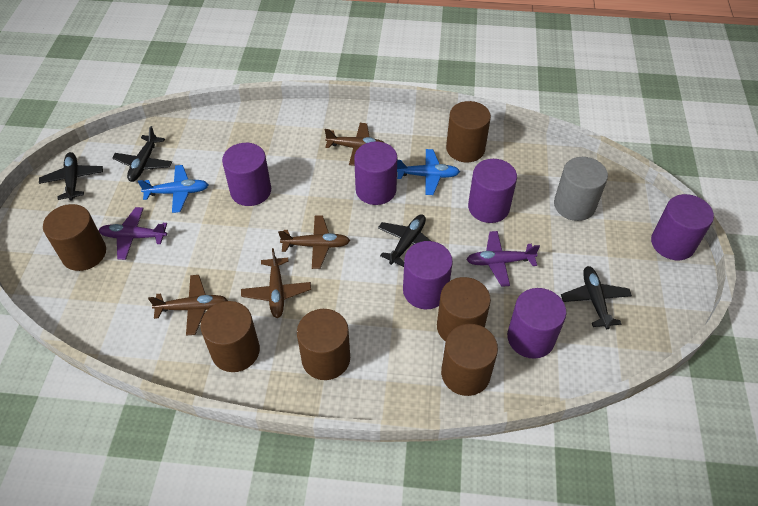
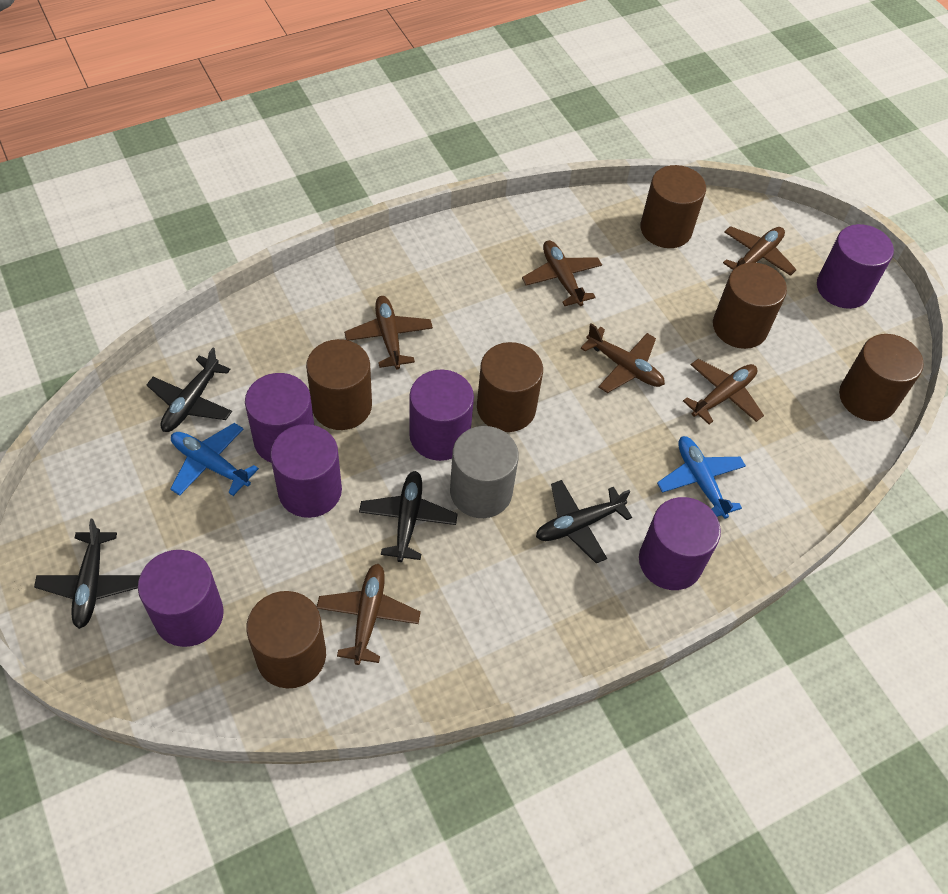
brown plane: [148,275,228,336] [241,248,311,318] [278,215,350,269] [325,123,385,166] = 4 -> [317,564,421,665] [344,296,433,369] [522,240,602,306] [580,323,665,393] [683,359,764,424] [723,226,797,276] = 6
purple plane: [98,207,167,260] [466,231,540,287] = 2 -> none = 0

